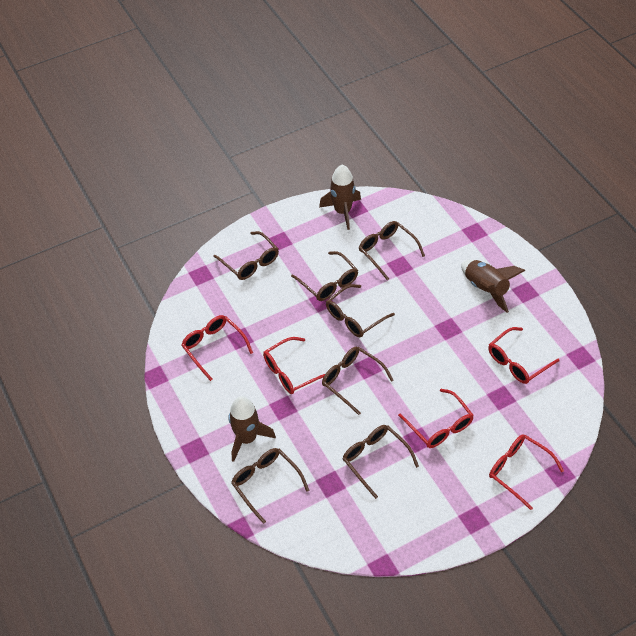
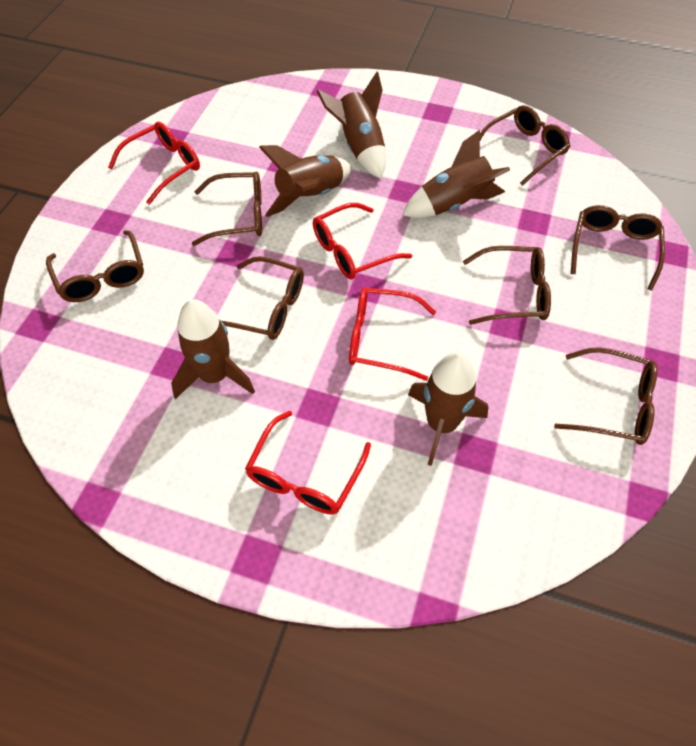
brown rocket: [228,396,276,462] [319,165,361,230] [461,260,525,313] = 3 -> [171,299,255,399] [259,145,352,217] [316,72,386,179] [402,130,510,218] [408,352,488,466] = 5
red glasses: [181,315,253,381] [263,337,325,394] [398,389,474,448] [488,327,560,384] [489,434,564,510] = 5 -> [108,122,200,205] [245,411,371,515] [313,203,412,279] [349,288,436,381] = 4

